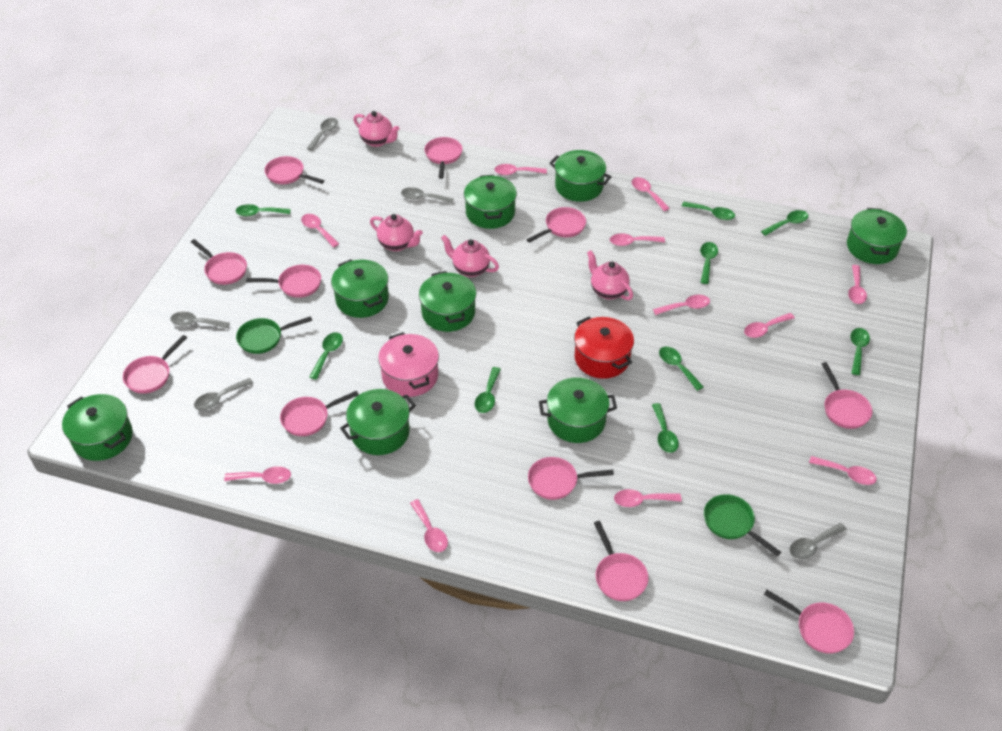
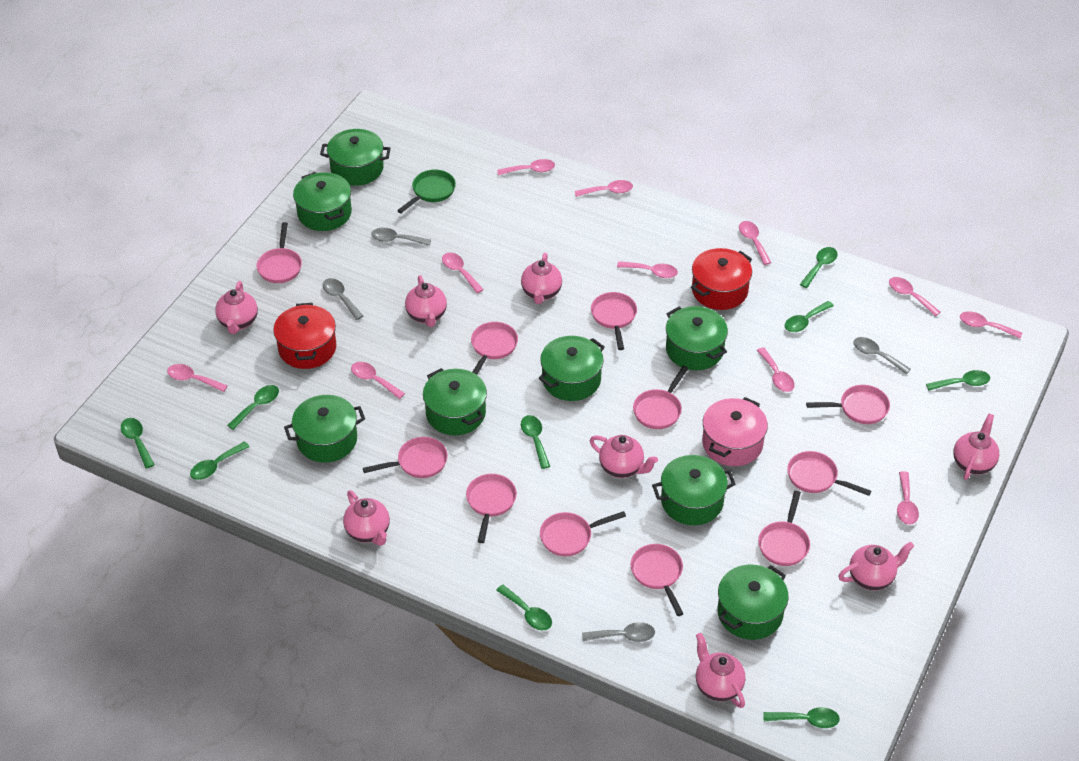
green pan: [236,316,312,354] [704,494,781,556] = 2 -> [397,169,456,213] = 1
grey spoon: [170,312,230,329] [194,378,253,410] [307,118,338,151] [401,187,454,204] [789,523,847,559] = 5 -> [323,278,363,320] [371,228,431,246] [582,622,655,642] [853,337,911,374] = 4
pink teapot: [353,111,400,147] [370,214,423,251] [441,235,499,277] [587,250,633,300] = 4 -> [215,281,258,334] [343,490,390,546] [405,275,447,327] [521,253,562,304] [589,435,658,478] [696,633,745,708] [838,542,914,590] [953,414,999,480] = 8
red pot: [574,316,634,379] = 1 -> [273,303,336,369] [691,248,752,310] = 2

